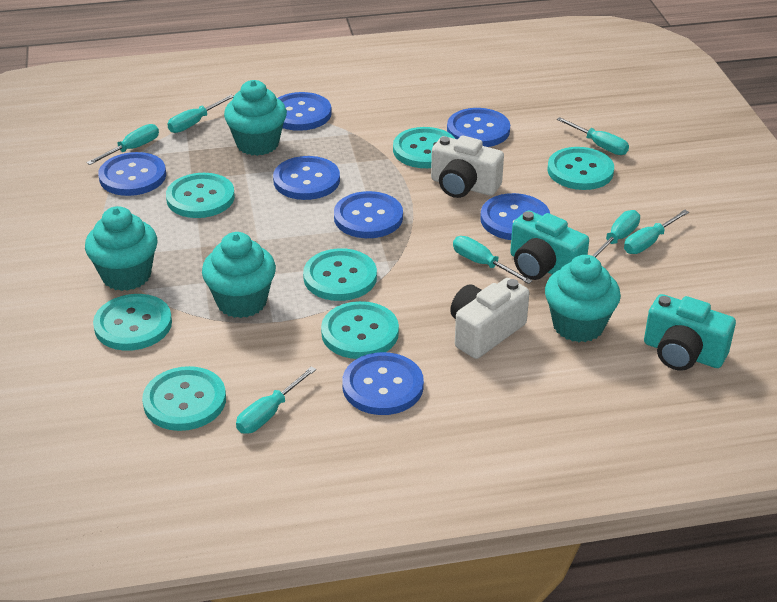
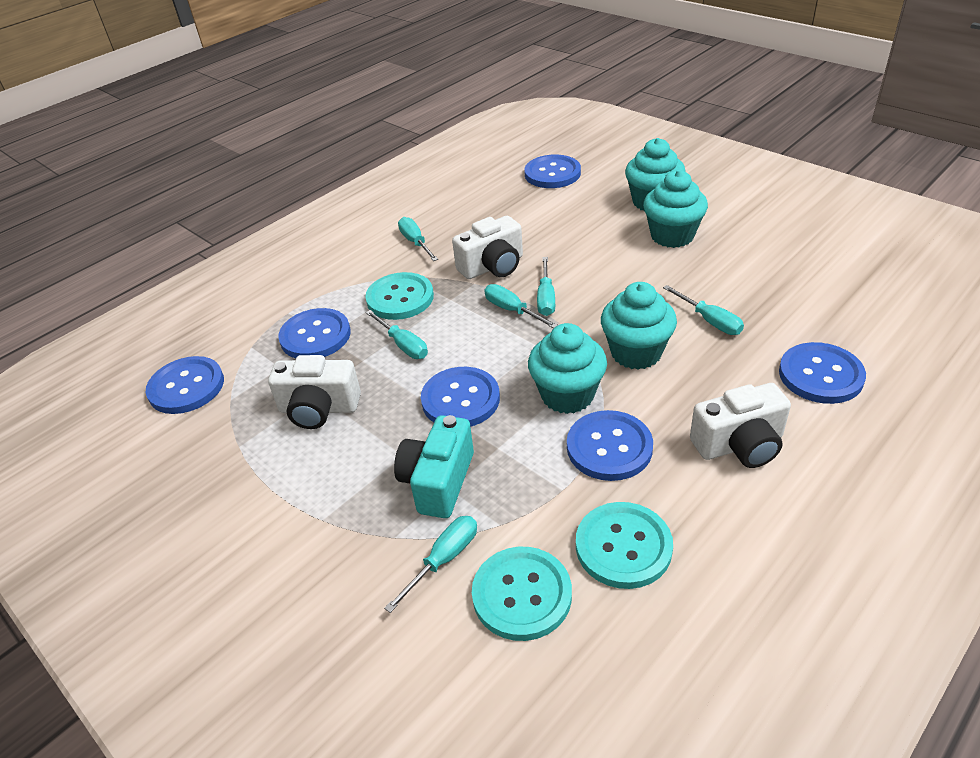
blue button: [98,152,166,196] [273,156,340,200] [278,92,332,131] [334,191,403,238] [342,352,424,415] [447,108,510,147] [480,193,550,240] = 7 -> [146,356,224,414] [278,308,351,358] [421,367,500,427] [524,155,581,188] [567,410,653,481] [779,342,866,404] = 6
turquoise button: [93,294,172,351] [142,366,226,431] [166,173,235,218] [303,248,377,301] [321,301,399,359] [393,127,455,168] [547,147,614,190] = 7 -> [365,272,434,320] [472,547,572,641] [576,502,673,589] = 3
turquoise camera: [510,211,589,280] [644,294,736,371] = 2 -> [394,415,474,518] = 1
turquoise screwdriver: [86,124,159,165] [167,95,234,133] [236,366,316,434] [453,236,532,284] [556,117,629,155] [593,210,640,258] [624,210,689,254] = 7 -> [366,310,428,359] [384,516,477,613] [398,217,438,261] [484,284,558,328] [537,257,555,316] [663,285,744,335] = 6
white camera: [431,136,504,198] [450,278,529,359] = 2 -> [268,355,361,429] [452,216,523,279] [690,383,791,468] = 3

